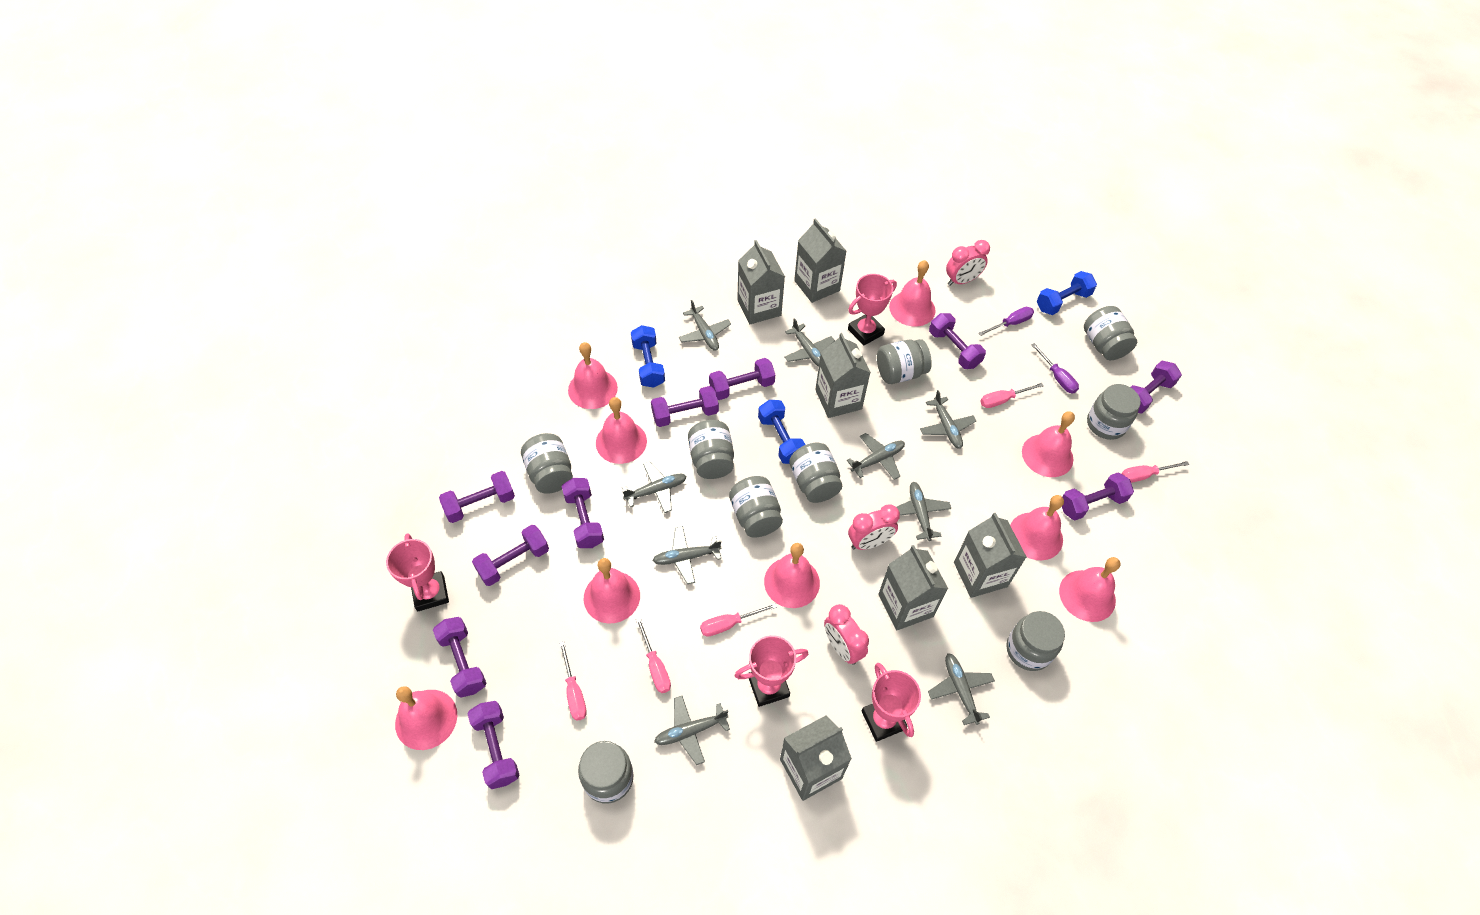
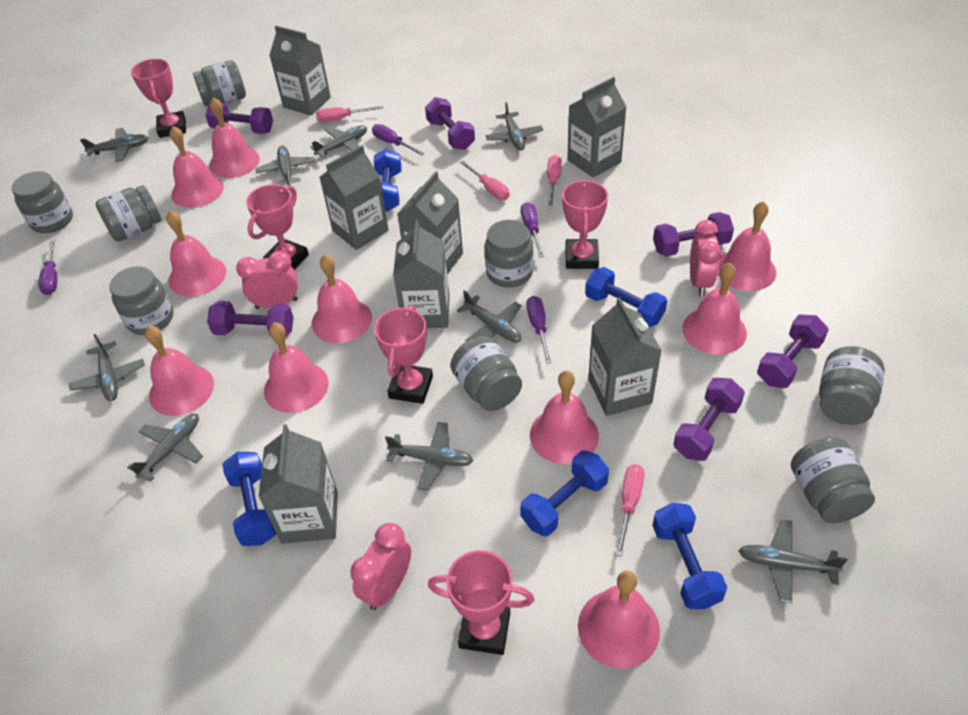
blue dumbbell: [631,325,665,388] [758,400,806,464] [1037,271,1097,315] = 3 -> [222,452,276,546] [373,149,402,212] [520,450,609,536] [585,267,667,327] [652,503,727,609] = 5
grey carton: [737,240,785,324] [780,715,852,801] [794,218,846,303] [815,333,871,418] [878,545,948,631] [954,513,1027,598] = 6 -> [258,424,338,544] [269,26,331,116] [319,145,389,250] [393,220,450,328] [397,171,463,274] [567,77,627,178] [588,297,662,416] = 7
grey jar: [521,433,573,493] [578,741,634,804] [688,420,734,479] [729,476,783,537] [789,443,842,503] [877,339,932,384] [1006,611,1065,671] [1084,306,1137,360] [1087,384,1141,440] = 9 -> [11,171,73,233] [96,185,161,242] [109,266,173,335] [193,60,246,106] [451,336,522,411] [485,220,533,288] [791,437,875,523] [819,346,885,425] = 8
pink bell: [395,686,457,750] [568,342,618,409] [584,558,640,623] [596,397,647,464] [764,543,820,608] [889,260,936,326] [1010,495,1064,560] [1022,411,1075,477] [1059,557,1120,622] = 9 -> [145,326,214,416] [166,211,226,297] [170,126,224,208] [209,97,260,178] [264,322,329,413] [312,254,372,343] [530,371,599,464] [578,570,660,669] [682,263,747,355] [718,201,776,291] = 10
pink screwdriver: [559,641,587,721] [636,618,671,693] [700,603,777,636] [980,383,1044,408] [1121,461,1189,483] = 5 -> [316,106,383,122] [460,161,510,200] [547,155,562,205] [616,464,644,557] = 4
pink trophy: [386,533,449,611] [735,635,808,707] [848,274,897,345] [862,663,921,742] = 4 -> [131,59,186,138] [246,184,309,270] [374,305,433,404] [428,550,535,655] [562,179,608,269] = 5
purple dumbbell: [433,617,487,698] [439,471,515,523] [468,701,520,789] [472,525,549,586] [561,478,604,548] [651,386,719,427] [709,358,775,400] [929,313,986,369] [1062,473,1134,520] [1131,361,1182,413] = 10 -> [205,103,273,134] [207,301,294,337] [425,97,475,150] [653,212,734,257] [674,378,745,461] [757,315,829,388] = 6
purple screwdriver: [979,307,1034,336] [1031,343,1079,394] = 2 -> [38,239,57,295] [372,124,425,156] [521,202,544,257] [527,296,552,364] = 4

